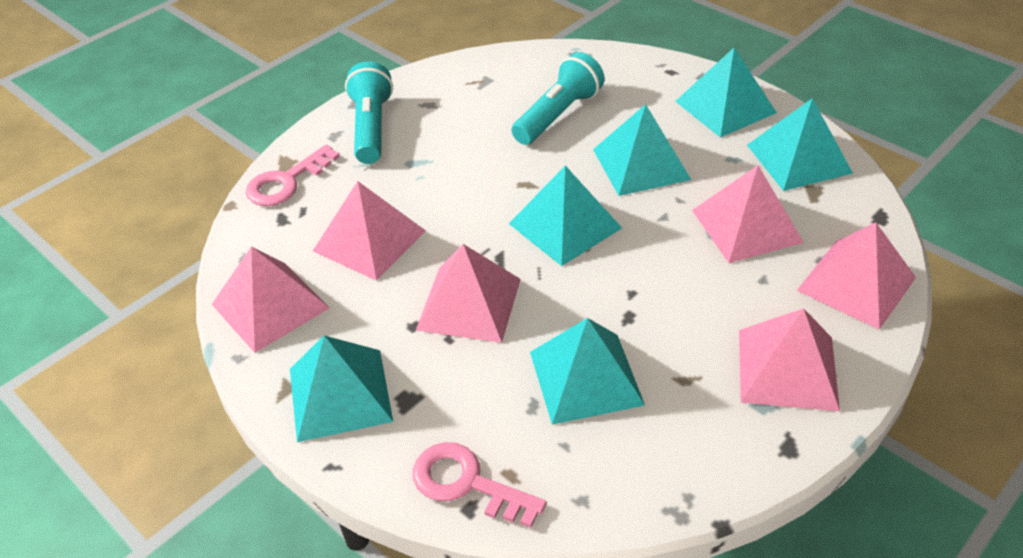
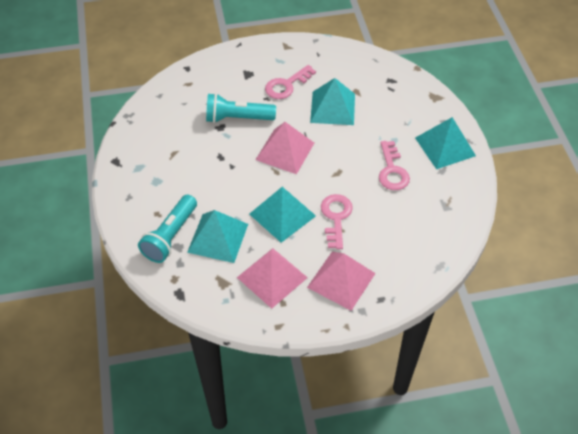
pink key: [245,145,340,206] [413,442,547,528] = 2 -> [265,65,316,99] [321,194,353,249] [379,141,410,190] = 3
pink pyramid: [212,247,330,353] [313,181,426,281] [416,244,521,343] [692,165,804,263] [739,308,840,411] [797,222,916,330] = 6 -> [237,248,308,309] [255,122,314,174] [307,252,376,311] = 3
turquoise pyramid: [290,336,393,442] [509,166,622,266] [530,318,645,425] [593,104,691,196] [675,48,777,138] [747,98,853,191] = 6 -> [187,210,248,263] [249,187,316,243] [310,78,355,125] [415,117,476,169] = 4

